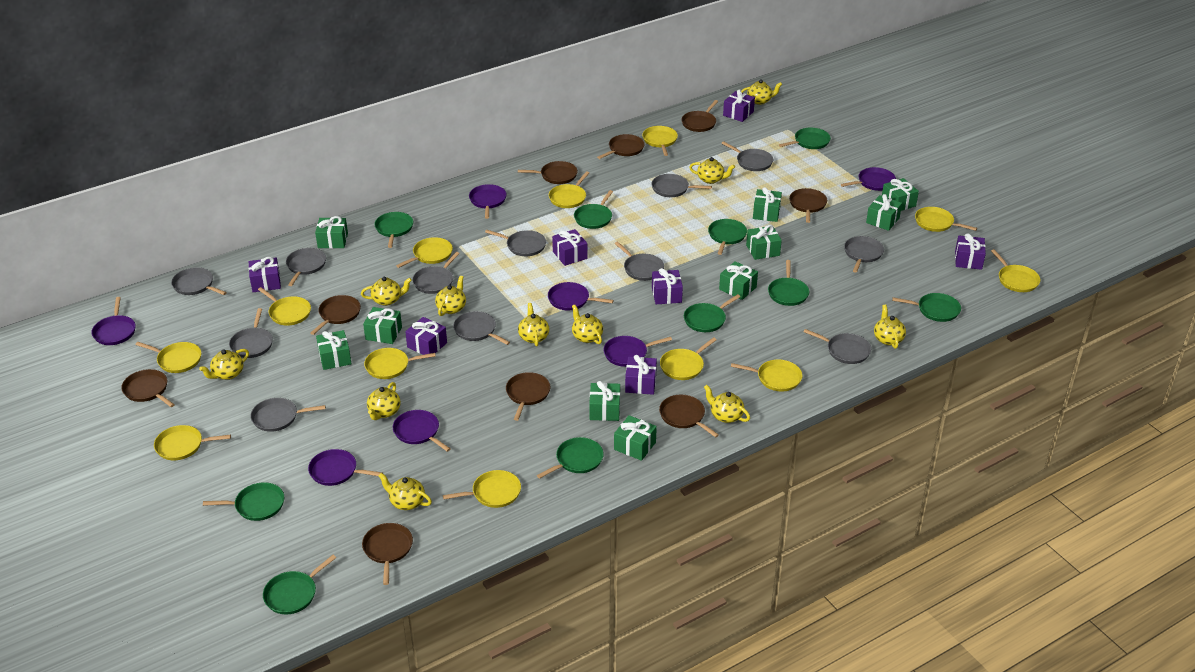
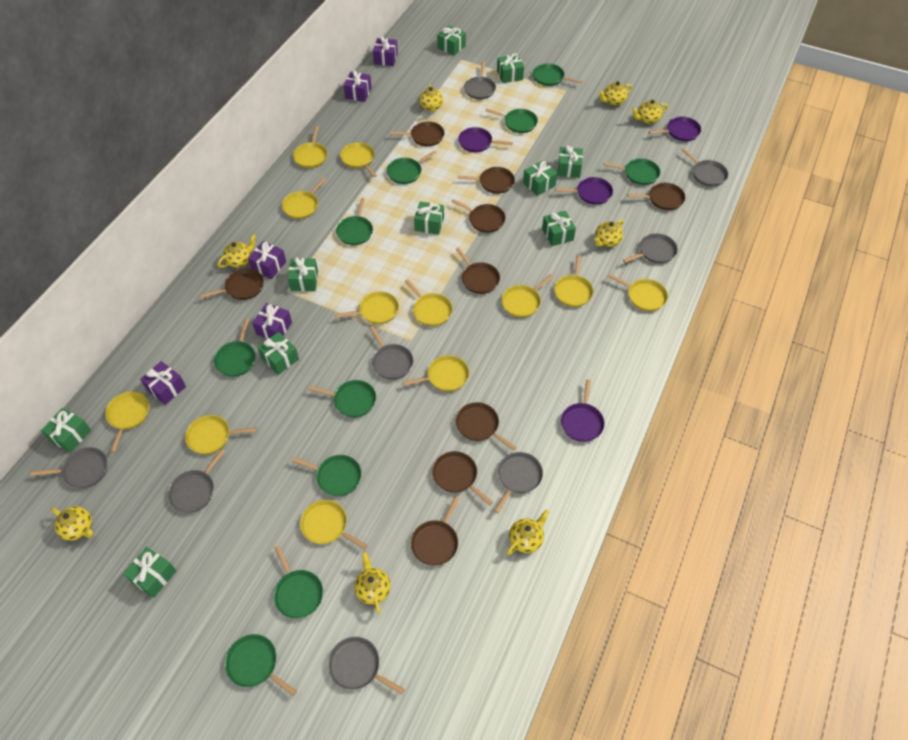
grey pan: [171,267,227,295] [229,308,273,358] [250,398,326,432] [286,248,326,286] [412,252,460,294] [453,311,510,345] [485,230,546,256] [614,241,664,281] [651,174,712,197] [721,141,773,171] [804,329,871,364] [844,236,884,273] = 12 -> [31,447,108,488] [168,449,225,513] [328,637,405,694] [370,326,413,380] [464,62,496,99] [494,452,543,513] [623,233,678,263] [681,148,728,187] = 8
purple gift: [249,257,281,292] [405,317,447,358] [552,229,587,266] [625,355,657,395] [652,268,683,304] [723,89,755,122] [955,234,986,270] = 7 -> [140,361,186,405] [248,241,286,279] [252,303,292,339] [344,70,372,102] [373,36,398,66] = 5
purple pan: [92,297,136,345] [308,449,383,486] [393,410,451,452] [469,184,507,219] [548,282,614,310] [603,336,672,367] [841,167,896,191] = 7 -> [458,127,513,152] [555,177,613,205] [561,379,605,442] [649,117,701,141] = 4
yellow teapot: [199,349,249,380] [361,277,412,306] [367,382,401,420] [378,473,432,510] [435,276,466,316] [518,303,549,347] [572,305,603,344] [689,157,735,184] [704,385,750,423] [741,79,782,105] [874,305,906,349] = 11 -> [51,506,94,541] [218,234,256,268] [354,552,391,614] [419,84,443,112] [507,510,549,555] [594,220,624,247] [599,81,632,105] [632,100,668,124] = 8

